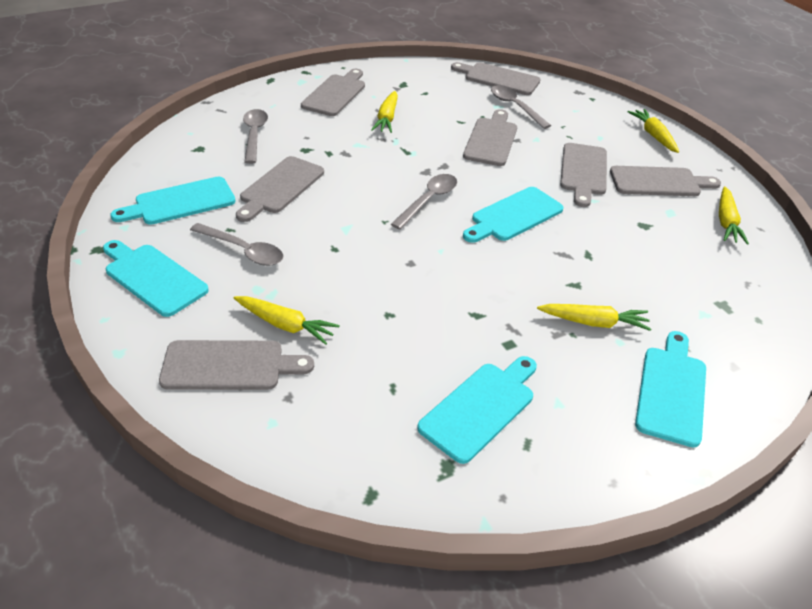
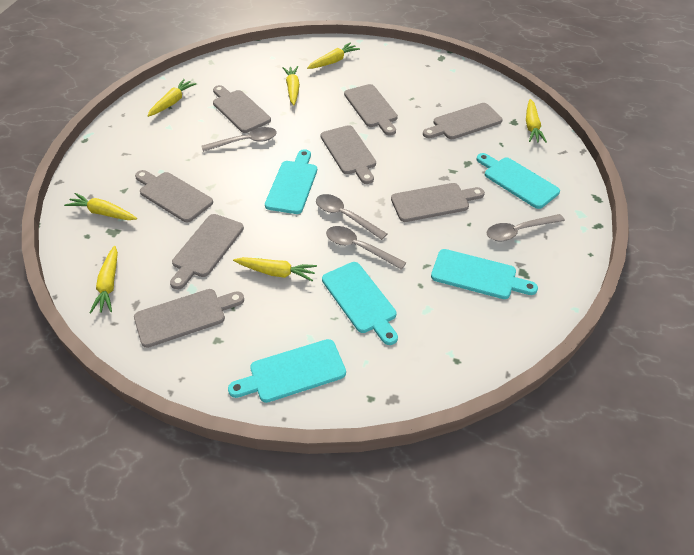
grey cutting board: [159,340,314,390] [236,156,324,222] [301,69,365,116] [451,62,541,95] [463,109,517,166] [560,143,607,207] [610,166,721,196] = 7 -> [134,289,244,348] [135,170,213,222] [170,214,244,290] [213,85,271,133] [321,125,376,184] [344,84,398,136] [391,183,485,222] [423,103,503,139] = 8
yellow carrot: [234,296,340,345] [371,91,398,133] [537,304,651,331] [628,109,679,153] [719,186,749,244] = 5 -> [64,193,137,220] [90,246,118,313] [147,79,196,117] [233,257,317,281] [283,66,300,105] [307,42,360,69] [526,99,547,143] = 7

